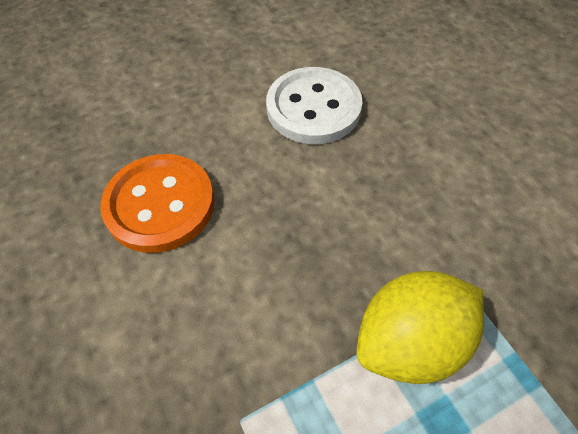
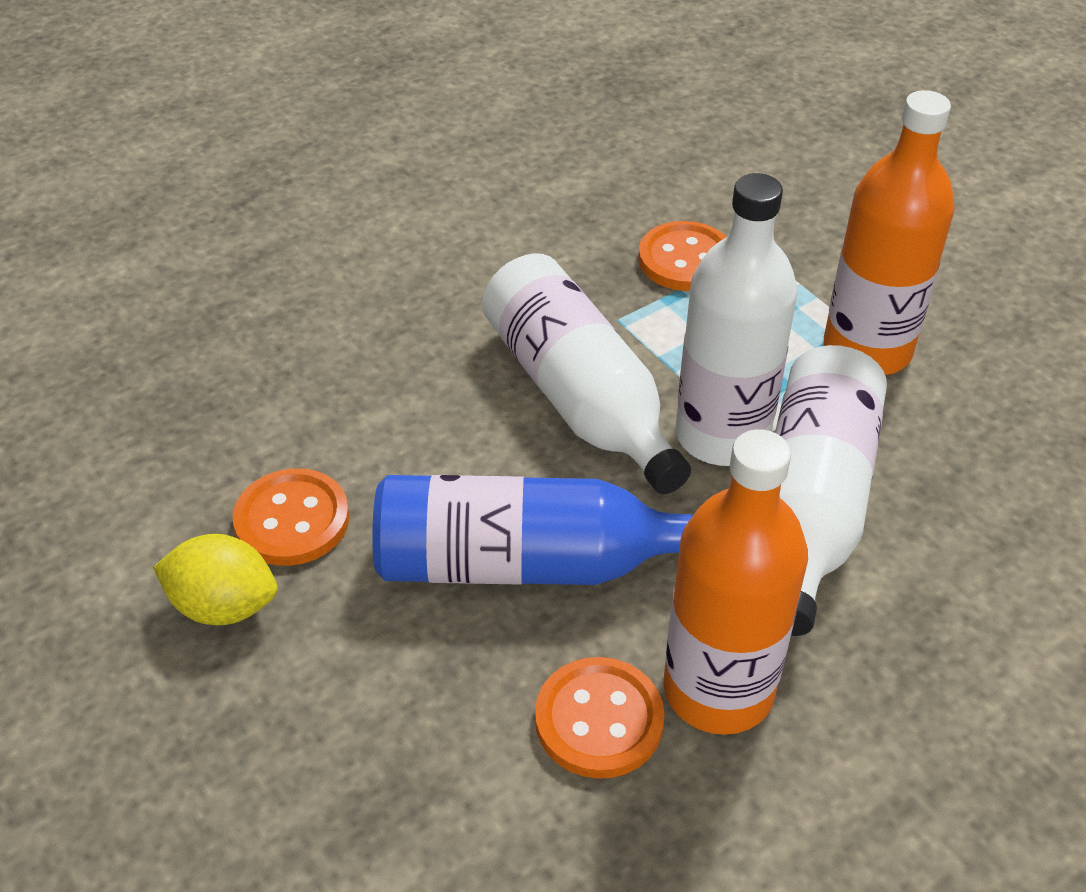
blue bottle: none = 0 -> [372,475,694,585] = 1
orange bottle: none = 0 -> [663,429,808,735] [824,90,955,375] = 2
orange button: [100,154,215,253] = 1 -> [233,468,350,566] [535,657,665,779] [638,221,726,291] = 3
white bottle: none = 0 -> [482,253,691,494] [676,173,798,466] [775,345,887,636] = 3
white button: [266,67,363,144] = 1 -> none = 0

